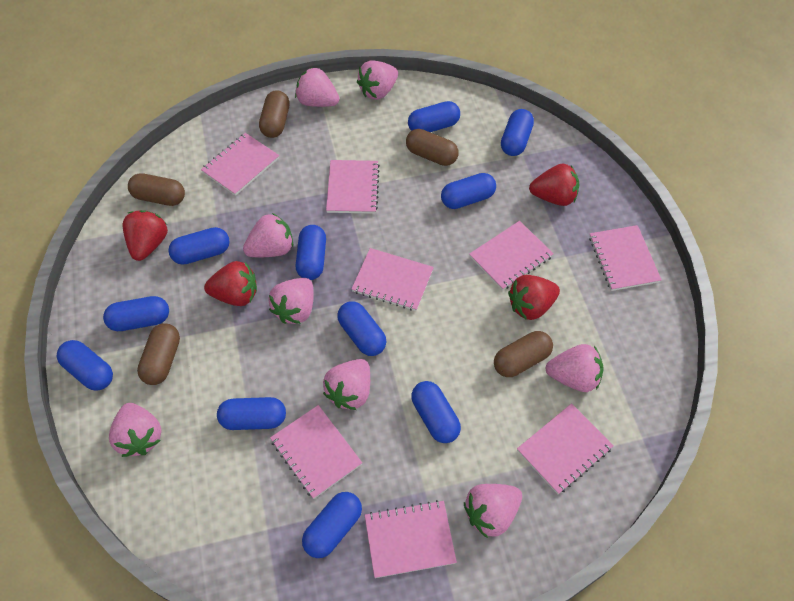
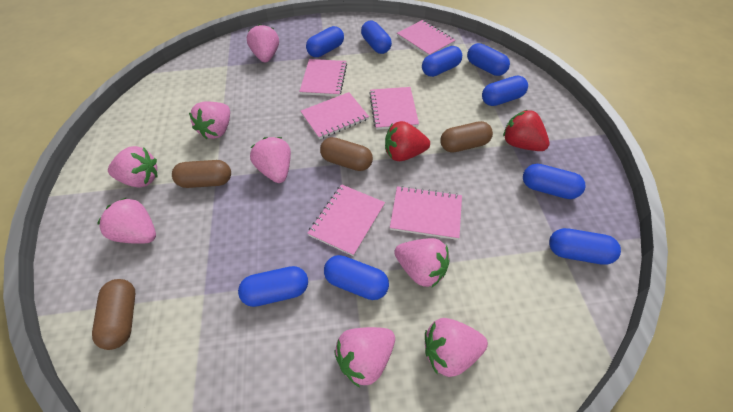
blue capsule: [57,340,113,391] [103,296,169,331] [168,227,230,265] [217,397,286,430] [296,225,326,280] [302,492,362,558] [337,302,387,356] [408,101,460,132] [411,381,461,443] [441,173,496,209] [501,109,534,156] = 11 -> [238,266,308,307] [306,26,344,57] [324,255,389,300] [361,21,392,54] [422,46,462,77] [467,43,510,76] [482,75,528,106] [523,164,586,199] [549,228,621,265] = 9
brown capsule: [128,173,185,206] [137,323,180,385] [259,90,290,138] [406,129,459,166] [494,331,553,377] = 5 -> [92,279,135,350] [172,160,231,188] [320,137,373,171] [440,121,493,152] = 4
pink notebook: [201,133,279,196] [270,405,362,499] [326,160,380,214] [352,248,434,311] [365,500,457,578] [469,221,554,290] [517,403,614,494] [589,225,662,291] = 8 -> [299,59,347,96] [301,92,369,139] [307,184,385,256] [369,87,419,130] [390,186,462,240] [397,20,455,56] = 6
red strawberry: [123,210,168,261] [204,261,257,306] [508,275,560,320] [529,164,579,206] = 4 -> [385,121,430,161] [503,110,549,151] = 2

